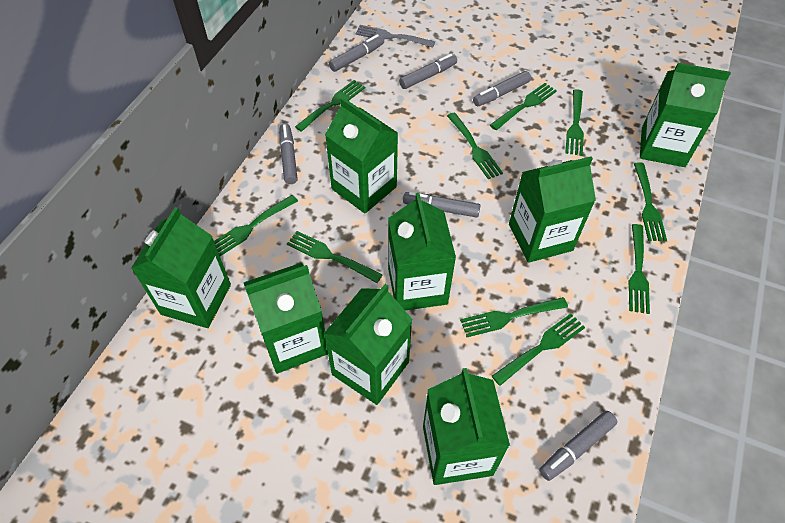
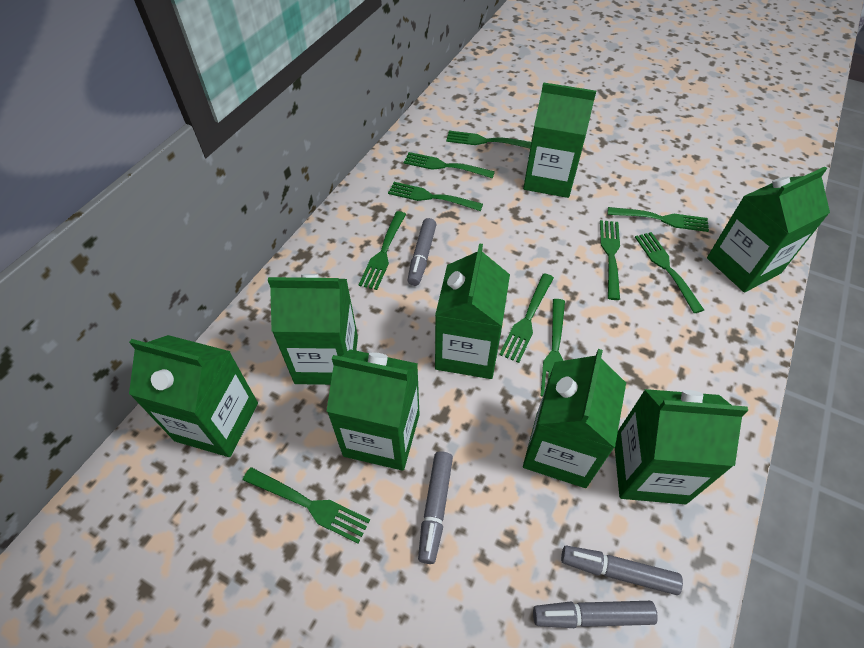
grey fork: [355,25,435,48] = 1 -> none = 0
grey marker: [279,124,298,184] [329,34,384,72] [399,54,457,89] [403,192,481,218] [473,71,531,106] [539,411,617,481] = 6 -> [407,218,437,286] [418,451,453,564] [533,601,658,628] [561,546,683,595] = 4

